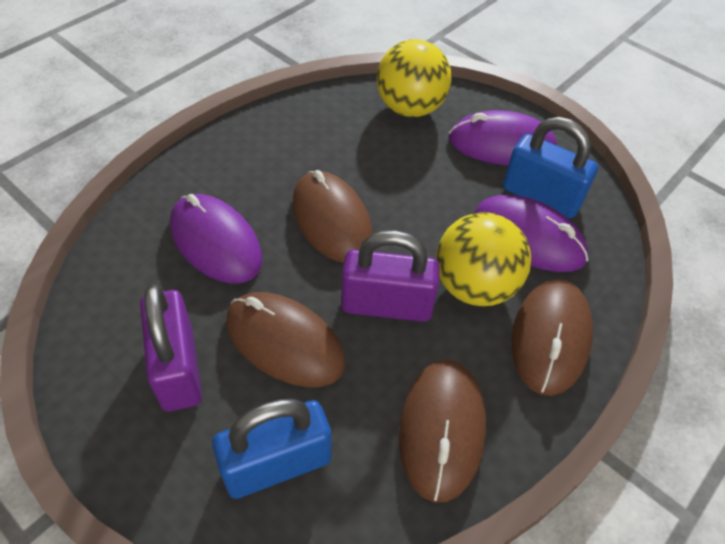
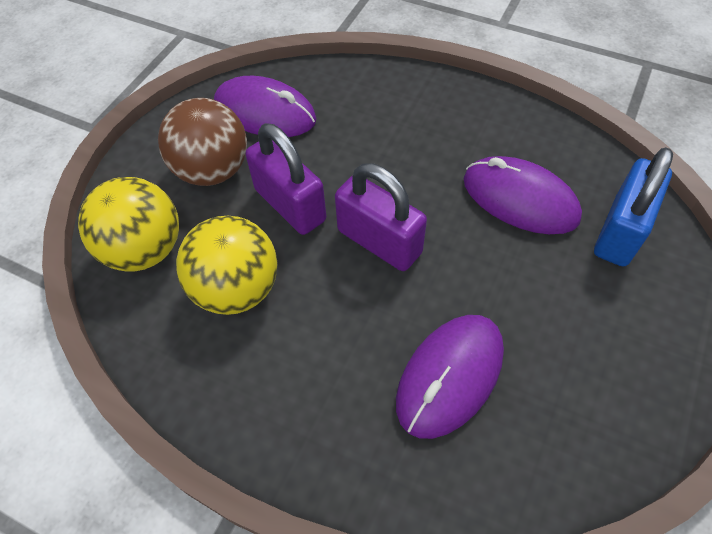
blue padlock: [212,399,331,499] [503,117,598,219] = 2 -> [594,147,673,267] = 1
brown ball: none = 0 -> [158,98,247,186] = 1
brown mouse: [226,292,345,387] [293,170,372,263] [399,360,486,503] [511,279,593,396] = 4 -> none = 0

